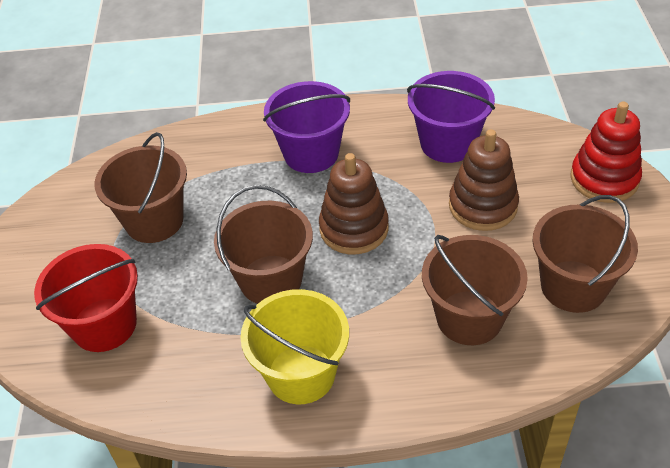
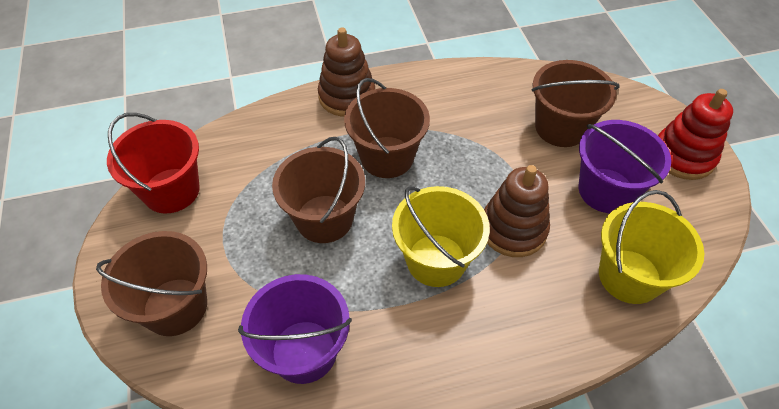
yellow bucket: [240,289,349,404] = 1 -> [392,186,490,287] [599,190,704,304] = 2

